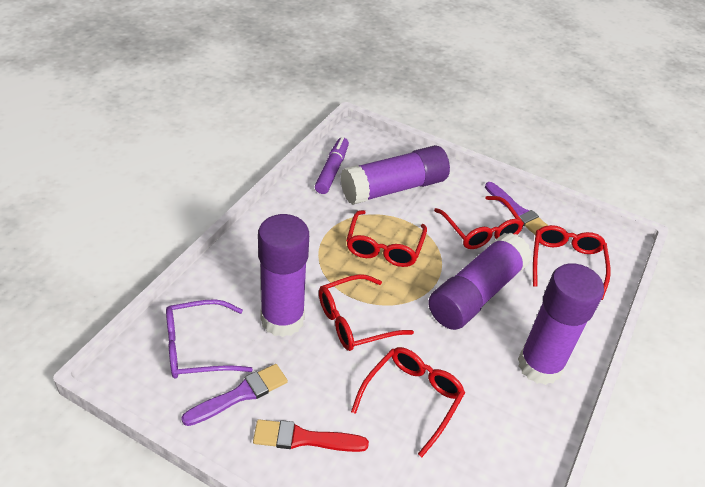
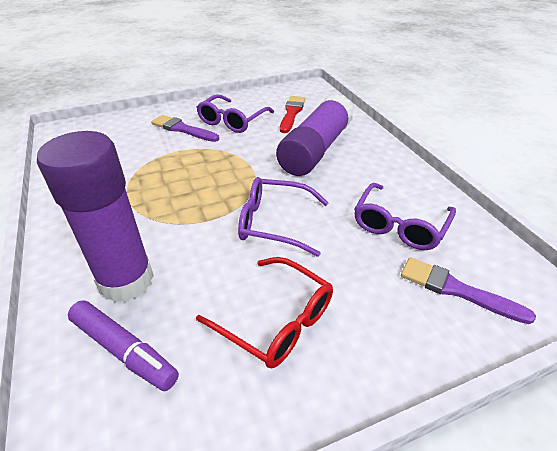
purple glasses: [166,299,253,379] = 1 -> [196,95,274,133] [238,177,329,257] [354,183,456,250] = 3
purple glue stick: [258,214,309,337] [340,145,450,205] [428,232,532,330] [518,263,604,385] = 4 -> [37,131,154,302] [276,94,354,176] = 2
red glasses: [319,274,414,351] [346,210,427,267] [351,347,465,457] [434,196,524,249] [533,225,611,300] = 5 -> [196,257,333,368] = 1

